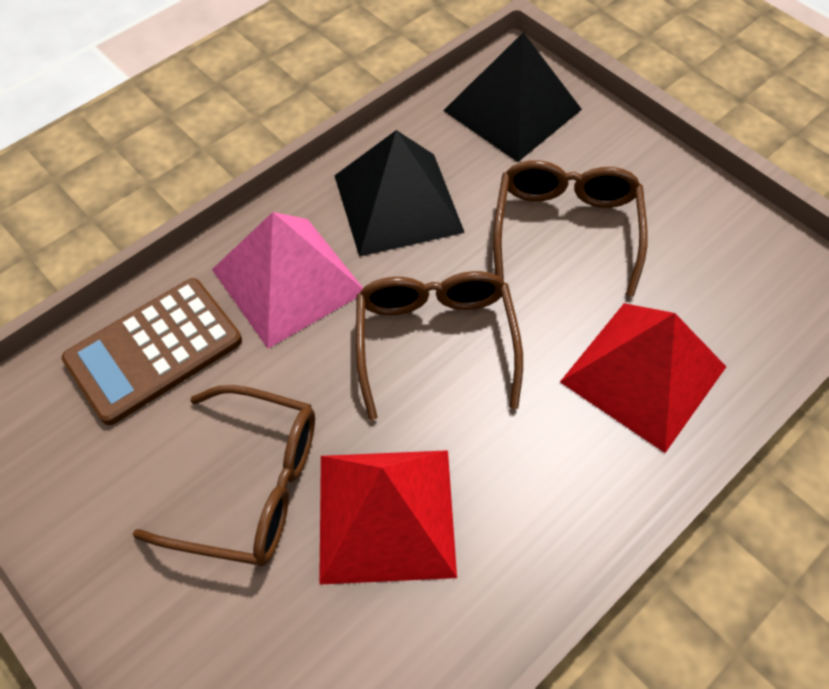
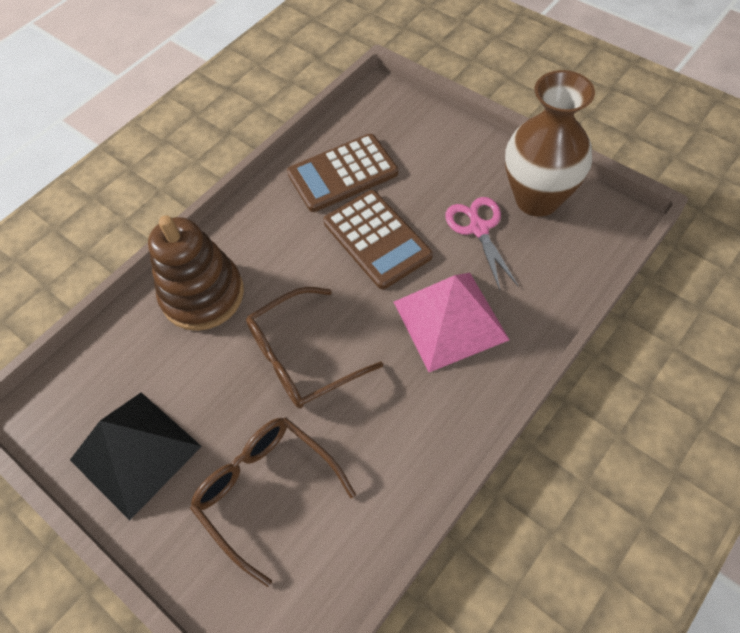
black pyramid: [334,130,465,257] [443,32,582,162] = 2 -> [70,392,202,520] = 1
brown calculator: [62,278,242,425] = 1 -> [287,134,398,212] [323,190,433,289] = 2
brown glasses: [133,385,315,566] [356,271,523,420] [493,160,648,297] = 3 -> [190,417,356,587] [246,287,383,408] = 2
brown stacking toy: none = 0 -> [148,215,244,331] = 1
brown vase: none = 0 -> [505,70,595,217] = 1
pink scissors: none = 0 -> [445,197,519,290] = 1
red pyramid: [319,450,457,585] [560,303,726,453] = 2 -> none = 0

